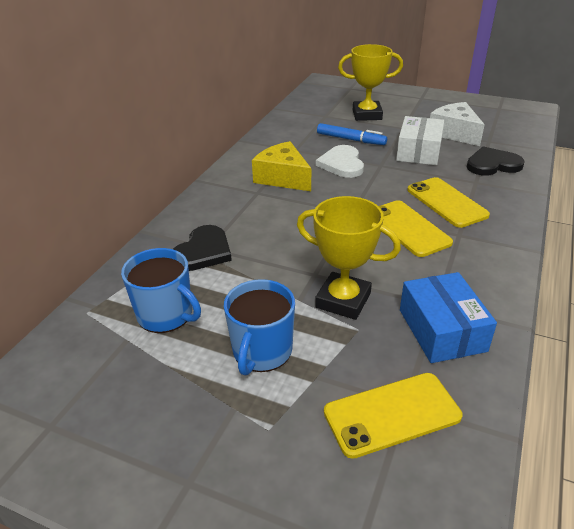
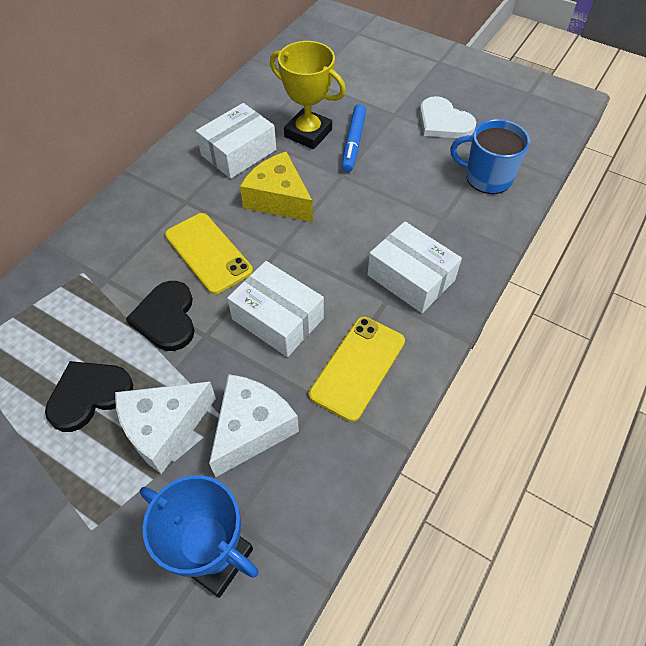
blue box: [400,272,497,363] = 1 -> none = 0
blue mug: [121,248,201,333] [224,279,295,376] = 2 -> [450,119,530,194] = 1
blue trophy: none = 0 -> [140,475,259,598] = 1
white box: [396,116,444,165] = 1 -> [196,103,276,179] [227,261,324,357] [367,222,462,313] = 3
white cheese: [430,102,485,146] = 1 -> [115,382,216,474] [209,374,299,477] = 2
yellow phone: [324,373,462,459] [379,200,453,257] [407,177,490,228] = 3 -> [165,213,253,294] [309,317,405,422] = 2
yellow trophy: [297,196,401,320] [338,44,403,121] = 2 -> [270,41,346,149] = 1

